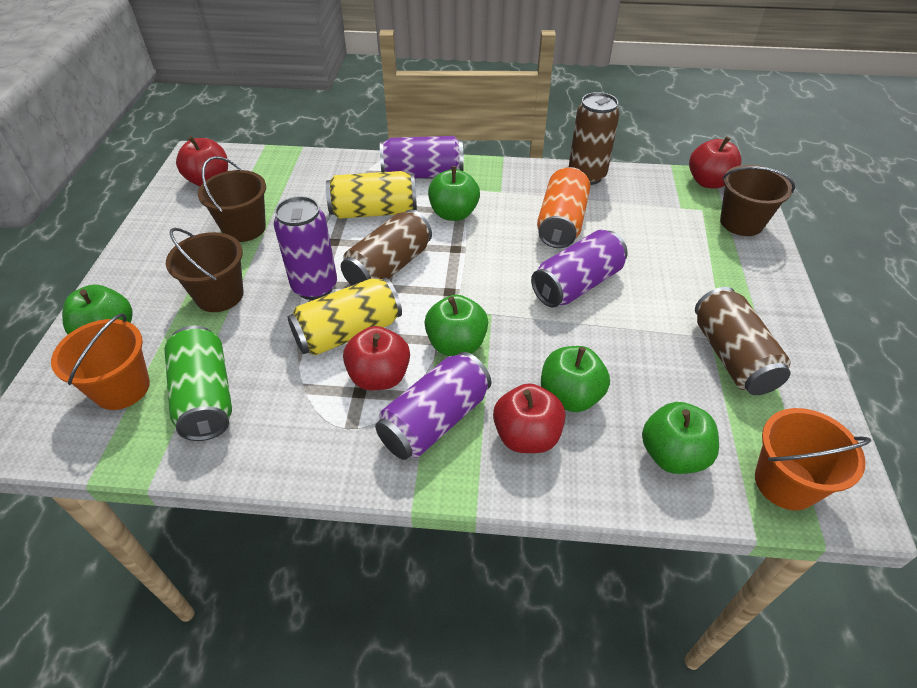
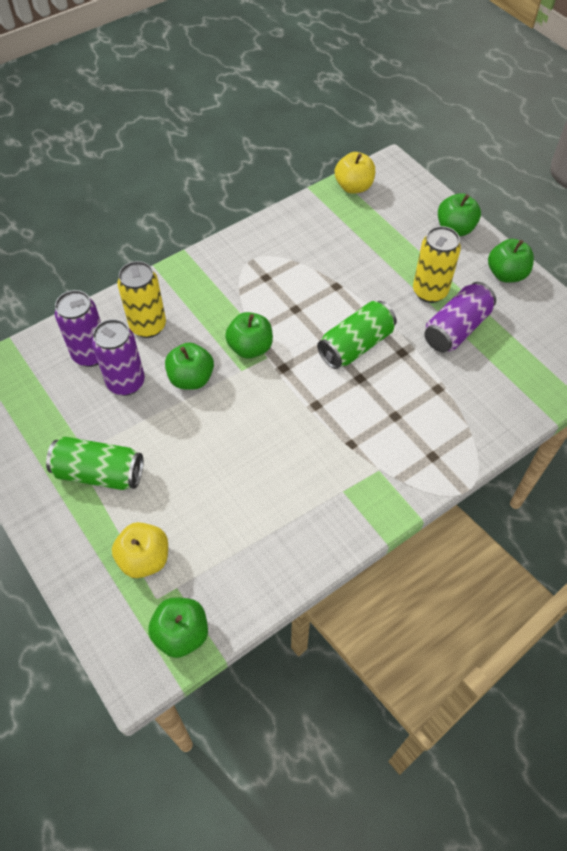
brown bucket: [166,228,244,312] [198,156,266,242] [720,165,795,236] = 3 -> none = 0
brown can: [341,210,432,286] [569,92,619,185] [695,287,791,395] = 3 -> none = 0
green can: [164,326,232,441] = 1 -> [46,437,143,490] [317,301,397,369] = 2
orange bucket: [51,313,150,410] [755,408,871,510] = 2 -> none = 0
orange can: [537,167,590,248] = 1 -> none = 0
purple can: [274,196,337,300] [375,352,491,460] [380,136,464,178] [531,230,628,308] = 4 -> [55,290,101,367] [92,319,145,396] [424,282,496,352] = 3
red apple: [176,136,228,186] [343,326,410,390] [493,383,565,453] [689,136,742,189] = 4 -> none = 0
yellow apple: none = 0 -> [112,522,168,578] [335,152,375,194] = 2

